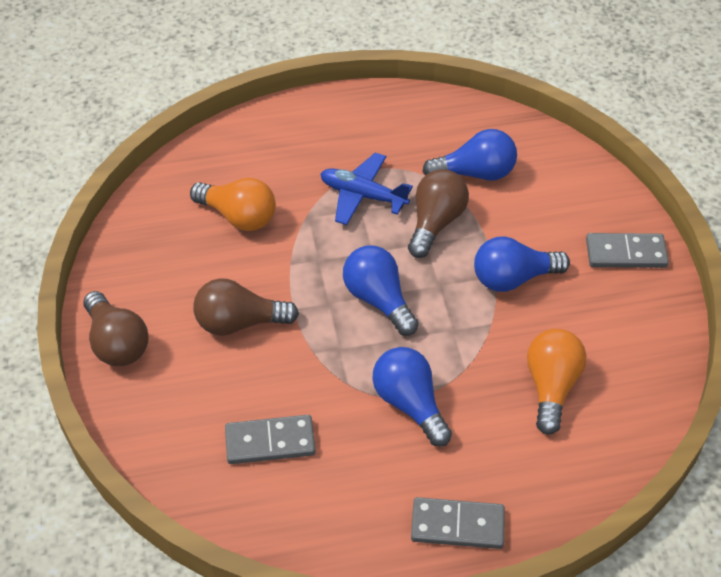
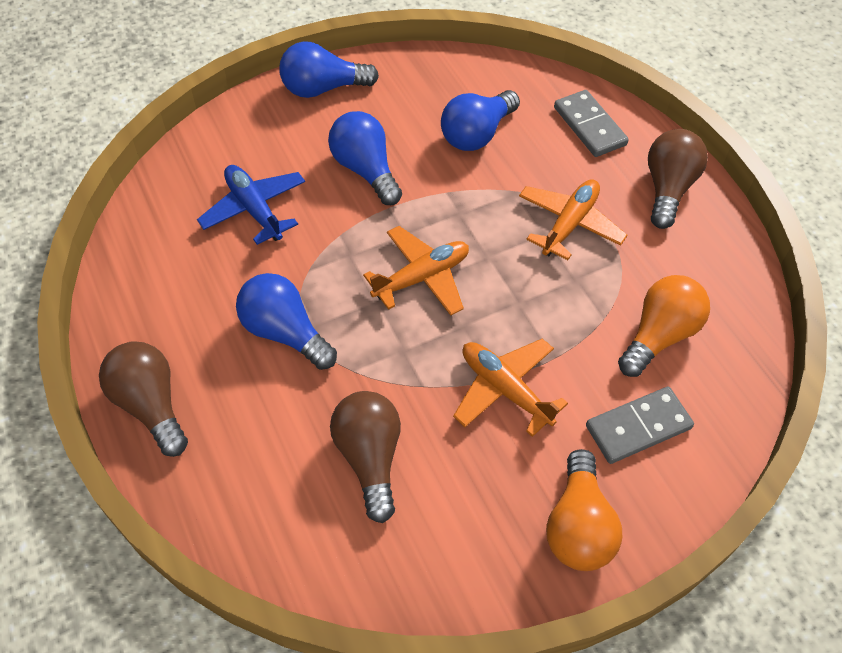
grey domino: [225,415,316,464] [411,497,505,549] [586,233,669,268] = 3 -> [554,90,629,157] [586,387,694,464] = 2
orange plane: none = 0 -> [363,226,469,316] [453,339,568,437] [519,179,628,260] = 3

